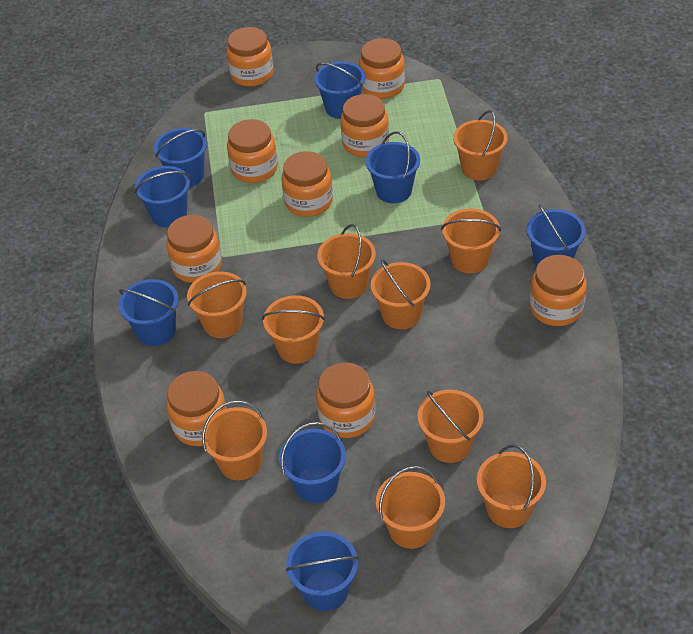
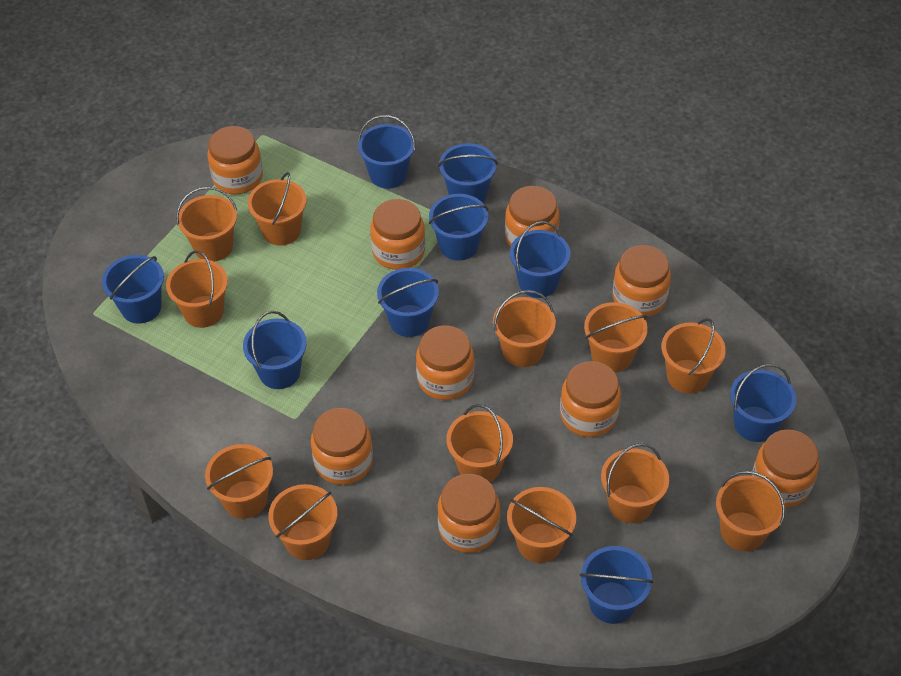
blue bucket: [119,279,178,346] [135,166,190,227] [154,128,207,187] [279,422,346,503] [285,532,359,611] [314,61,365,119] [366,131,420,203] [527,204,586,267] = 8 -> [102,255,164,324] [243,311,307,389] [358,115,416,189] [377,268,439,337] [429,194,489,261] [438,143,498,203] [510,221,571,298] [579,546,654,624] [730,364,796,442] = 9
orange bucket: [187,271,247,338] [202,400,267,480] [262,295,325,364] [317,224,376,299] [371,259,431,329] [376,466,445,549] [417,390,484,463] [441,208,501,273] [453,110,508,180] [477,445,546,528] = 10 -> [166,251,228,328] [176,187,237,262] [205,444,273,519] [247,172,307,246] [268,484,338,560] [446,404,513,482] [493,290,556,367] [507,487,576,563] [584,302,648,373] [601,443,669,523] [661,318,726,394] [716,471,786,551] = 12

